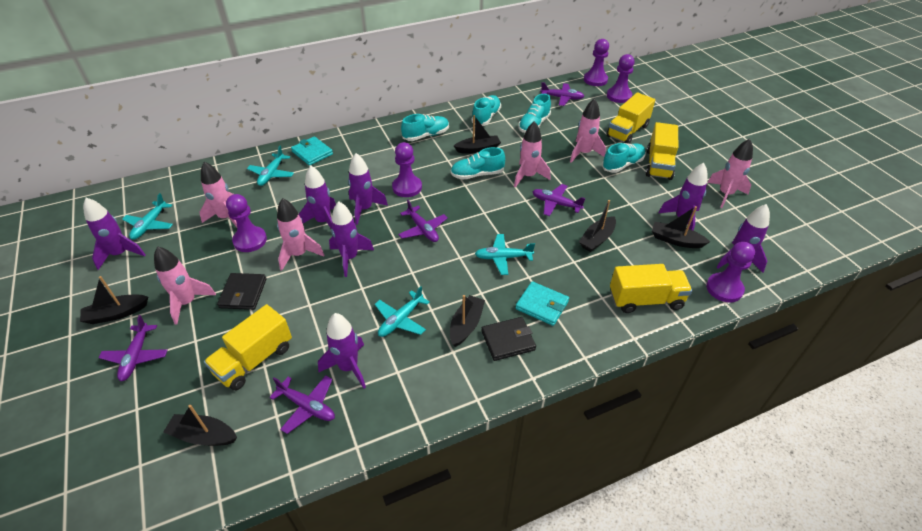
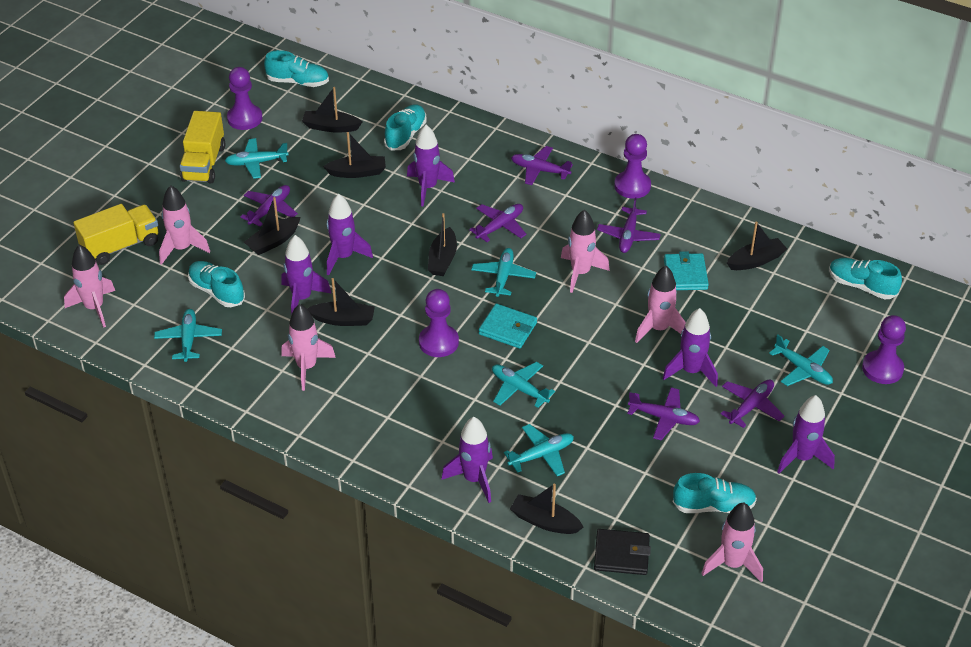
black boat: [80,276,148,324] [164,405,237,446] [450,295,485,347] [454,115,501,154] [579,200,616,252] [652,206,710,248] = 6 -> [244,197,300,255] [302,87,362,133] [307,278,375,326] [323,132,386,178] [428,213,457,276] [510,484,583,534] [727,222,787,270] = 7
black wallet: [217,273,266,310] [481,317,536,361] = 2 -> [594,529,651,575] = 1
purple pawn: [226,194,267,252] [392,142,422,197] [584,39,609,86] [607,54,635,103] [706,242,755,303] = 5 -> [227,67,262,130] [419,289,459,357] [614,134,651,199] [862,315,906,384] = 4
purple plane: [99,315,168,381] [270,375,335,434] [398,200,448,242] [532,184,585,216] [541,82,584,106] = 5 -> [240,185,298,227] [469,204,526,242] [511,146,573,185] [597,197,661,253] [627,388,700,440] [721,380,784,428] = 6
purple rocket: [83,198,145,270] [299,166,336,229] [318,313,366,389] [329,201,374,277] [348,153,388,225] [659,163,708,231] [717,204,770,272] = 7 -> [281,235,332,315] [327,194,373,275] [407,125,455,206] [441,417,493,503] [662,308,718,387] [777,395,835,474] = 6
turquoise plane: [122,193,173,240] [247,146,294,186] [375,286,430,337] [475,234,535,275] = 4 -> [154,309,222,362] [225,138,289,179] [471,248,536,297] [492,362,555,408] [504,424,574,476] [769,334,833,386] = 6
yellow truck: [204,304,292,390] [606,93,655,144] [610,264,692,313] [646,122,678,180] = 4 -> [73,204,158,265] [180,111,225,183] = 2

